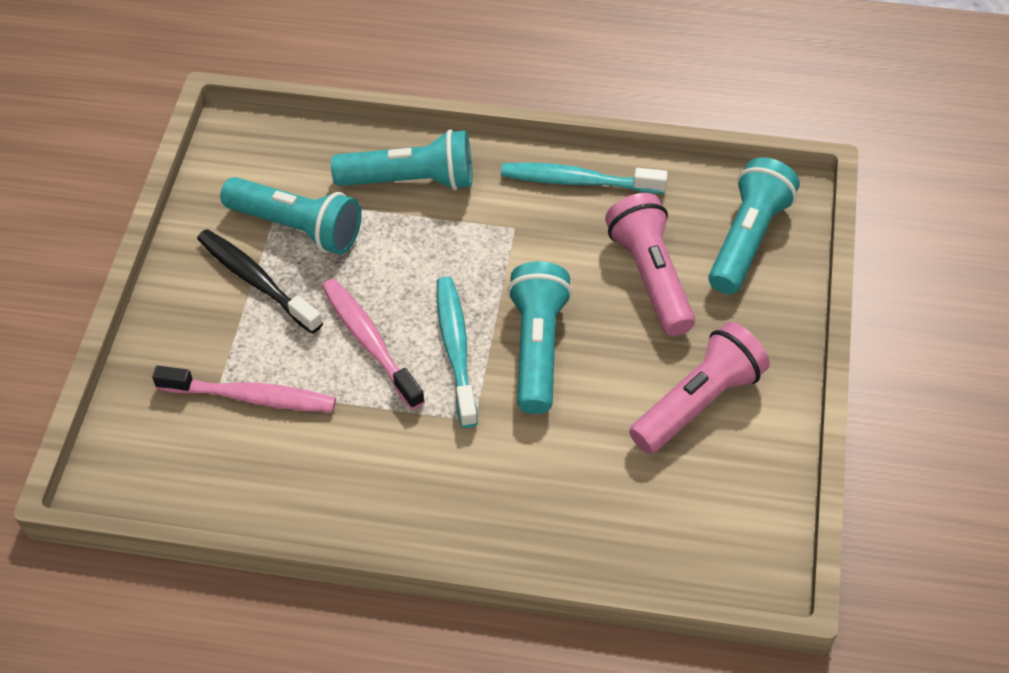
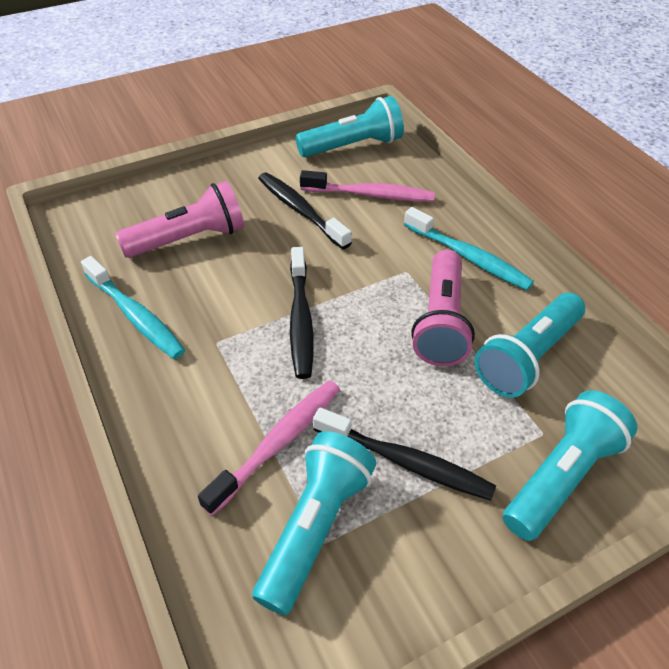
black toothbrush: [197,229,323,334] = 1 -> [258,173,352,249] [290,247,314,379] [313,407,496,501] = 3

